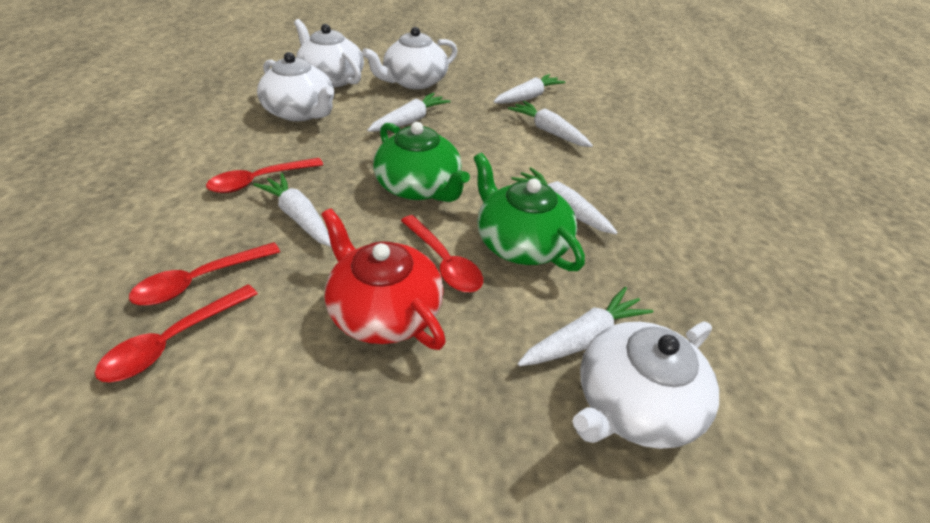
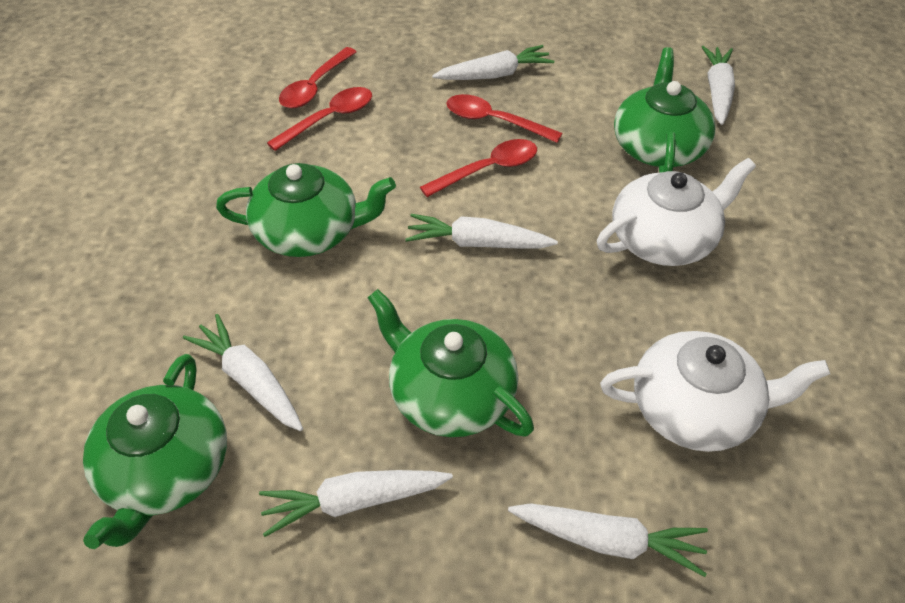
green teapot: [373,122,470,202] [474,153,585,271] = 2 -> [83,354,227,549] [216,163,396,257] [367,289,534,437] [614,47,716,173] = 4
red teapot: [321,208,446,350] = 1 -> none = 0
white teapot: [257,52,334,122] [294,19,364,88] [362,27,457,89] [572,322,719,449] = 4 -> [597,158,756,266] [600,331,830,452] = 2

